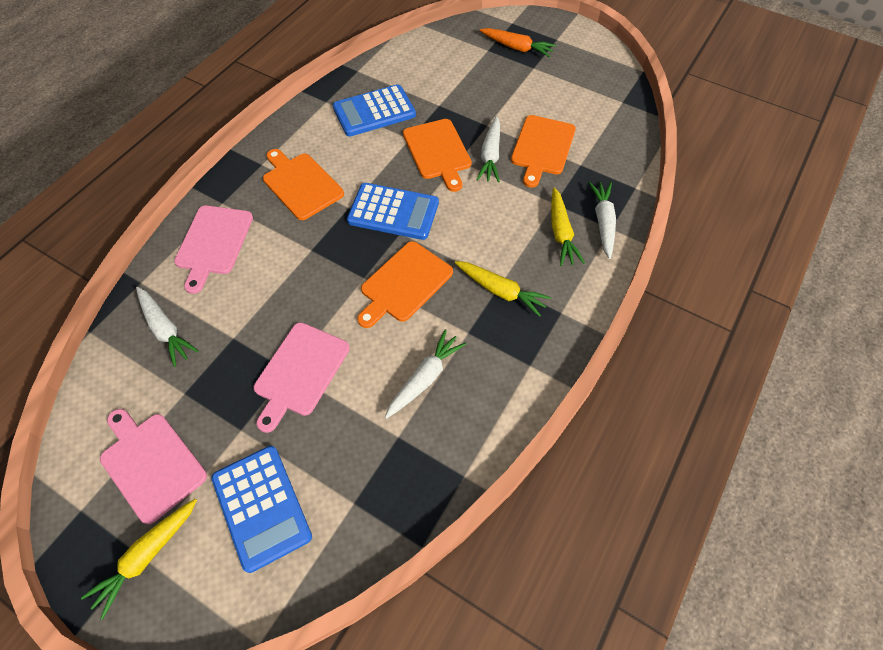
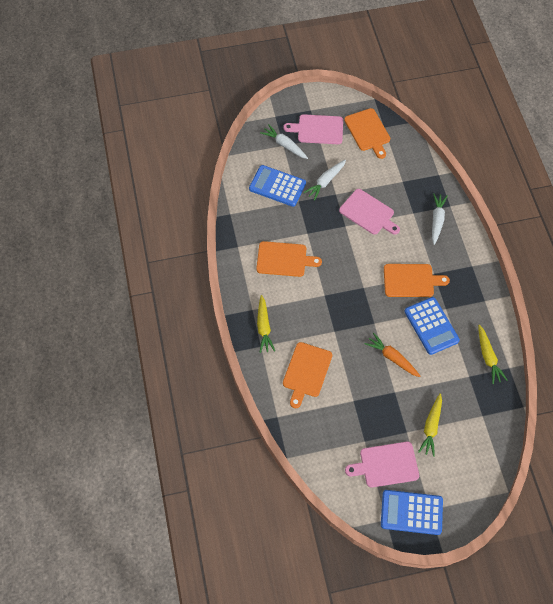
white carrot: [136,287,199,367] [385,329,466,419] [476,116,500,183] [589,182,616,259] = 4 -> [260,124,308,159] [304,160,346,200] [432,193,448,245] = 3

